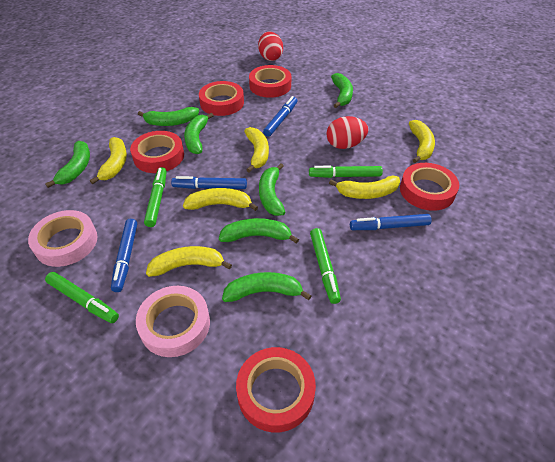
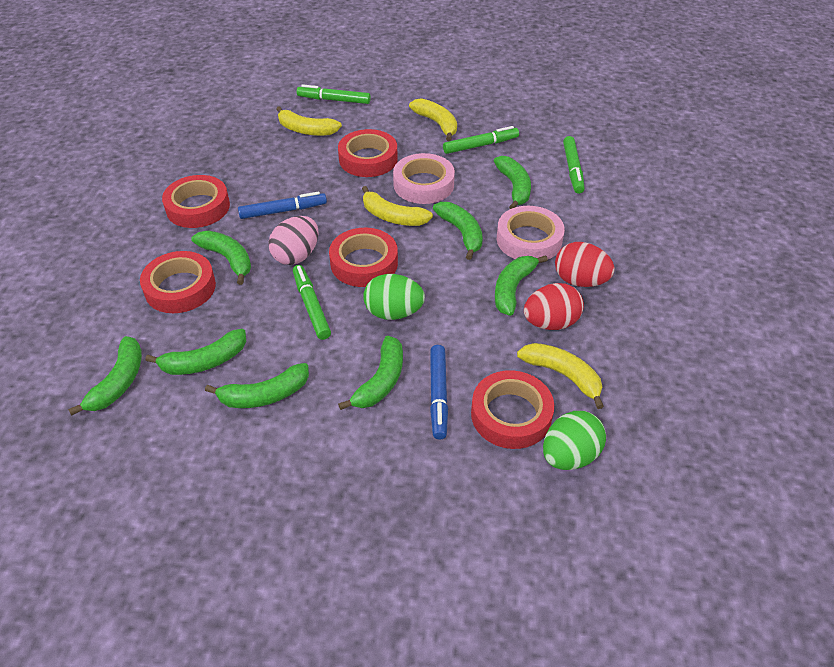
blue marker: [111,219,137,292] [171,176,247,189] [263,96,298,137] [350,214,431,230] = 4 -> [238,192,327,219] [430,345,448,440] = 2
green banana: [45,141,90,188] [138,107,199,126] [184,113,214,154] [219,218,299,244] [222,272,312,302] [259,163,285,216] [331,73,353,108] = 7 -> [68,336,142,416] [145,329,246,375] [191,231,251,285] [205,363,309,408] [338,336,403,410] [433,202,483,260] [494,156,531,209] [495,255,548,316] = 8
green egg: none = 0 -> [363,274,425,320] [543,411,606,470] = 2
pink egg: none = 0 -> [269,216,318,265] = 1
yellow banana: [90,137,127,184] [146,246,232,277] [183,188,258,211] [244,127,269,173] [329,176,400,199] [409,120,435,163] = 6 -> [276,106,342,136] [362,186,433,226] [409,98,457,141] [517,343,604,409] = 4

